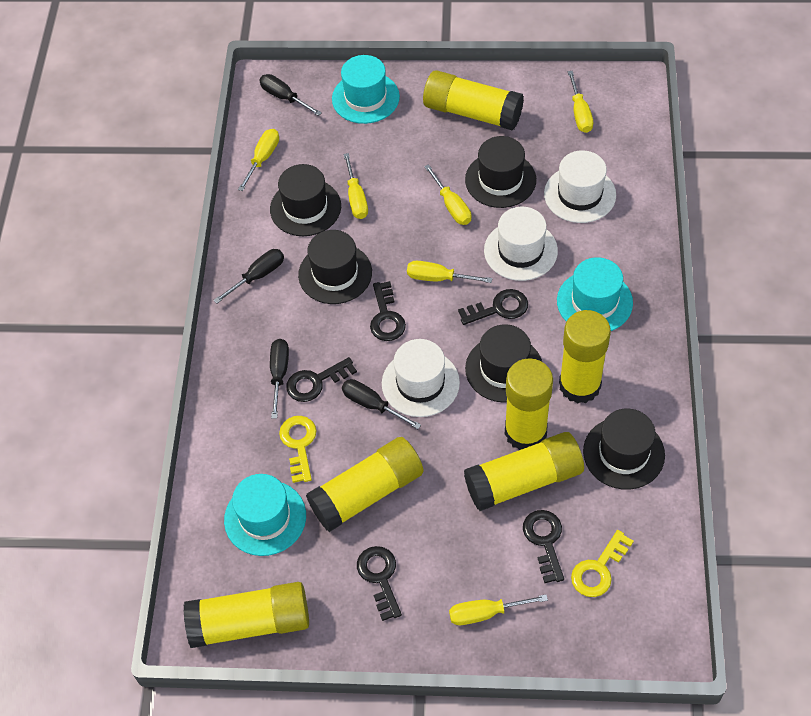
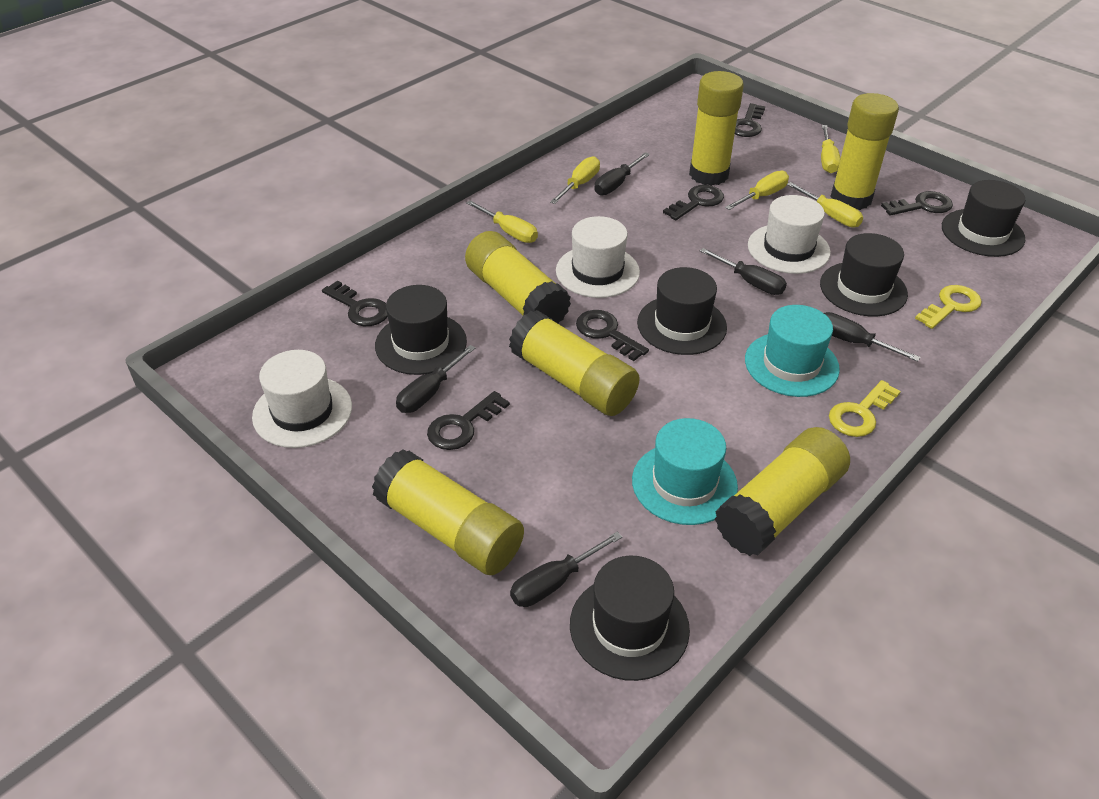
black key: [286,357,357,402] [357,546,402,621] [370,281,406,341] [458,289,528,325] [523,510,564,583] = 5 -> [322,281,388,326] [427,391,510,450] [576,310,649,361] [663,185,724,220] [735,103,765,137] [881,191,953,216] = 6
black screwdriver: [214,249,284,303] [259,74,322,116] [270,339,289,419] [342,379,421,429] = 4 -> [396,345,475,413] [510,532,622,607] [594,152,650,195] [700,248,787,295] [824,312,920,362] = 5
turquoise hat: [224,474,306,556] [332,55,400,124] [557,257,633,331] = 3 -> [632,418,738,525] [745,305,840,397] = 2
yellow screwdriver: [238,129,279,191] [343,153,368,219] [407,261,492,283] [424,164,471,225] [449,594,548,625] [568,71,593,133] = 6 -> [466,200,538,243] [550,156,600,204] [725,171,789,210] [787,182,863,227] [821,125,841,174] = 5

